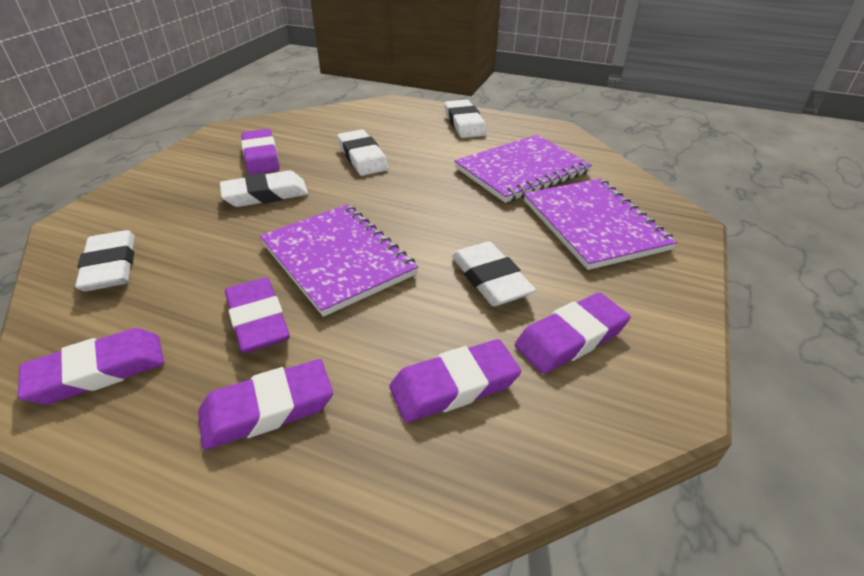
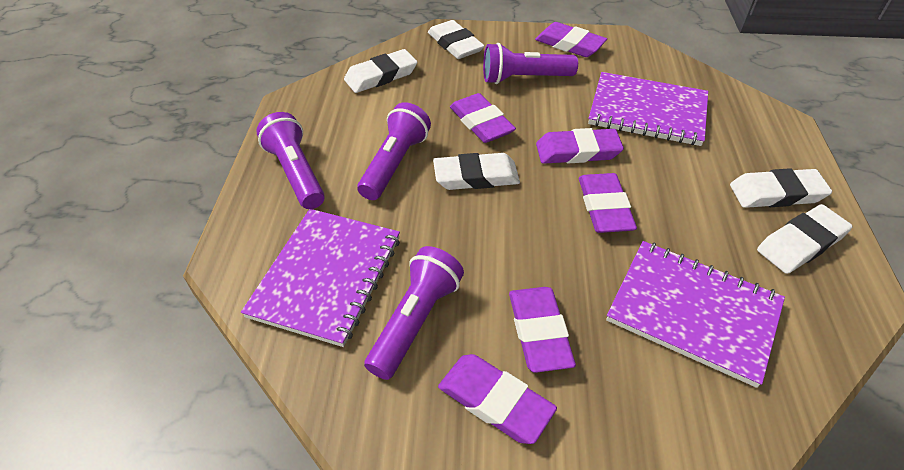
purple flashlight: none = 0 -> [256,112,325,209] [357,102,431,200] [364,246,464,380] [483,43,578,84] = 4

